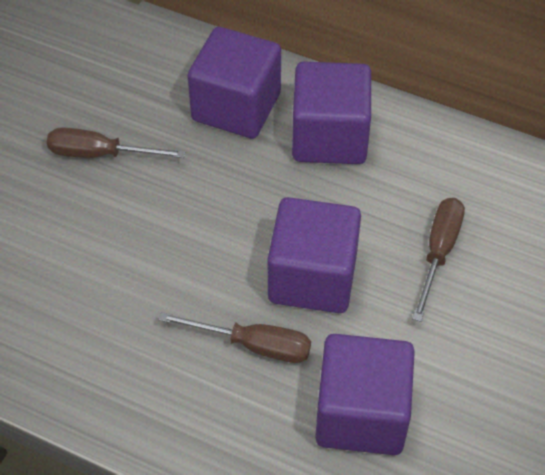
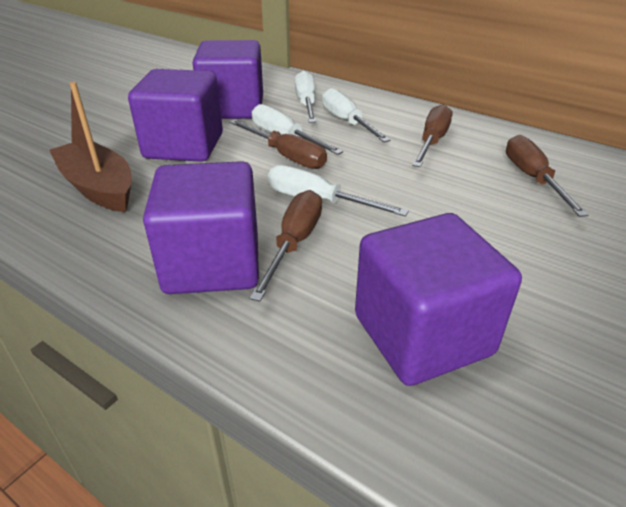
brown boat: none = 0 -> [49,82,132,212] = 1
brown screwdriver: [47,127,185,158] [159,312,311,363] [412,198,465,322] = 3 -> [229,119,327,169] [250,190,322,302] [412,104,453,167] [506,135,588,217] = 4
white screwdriver: none = 0 -> [252,104,343,155] [268,165,409,216] [295,71,316,123] [322,88,390,142] = 4

